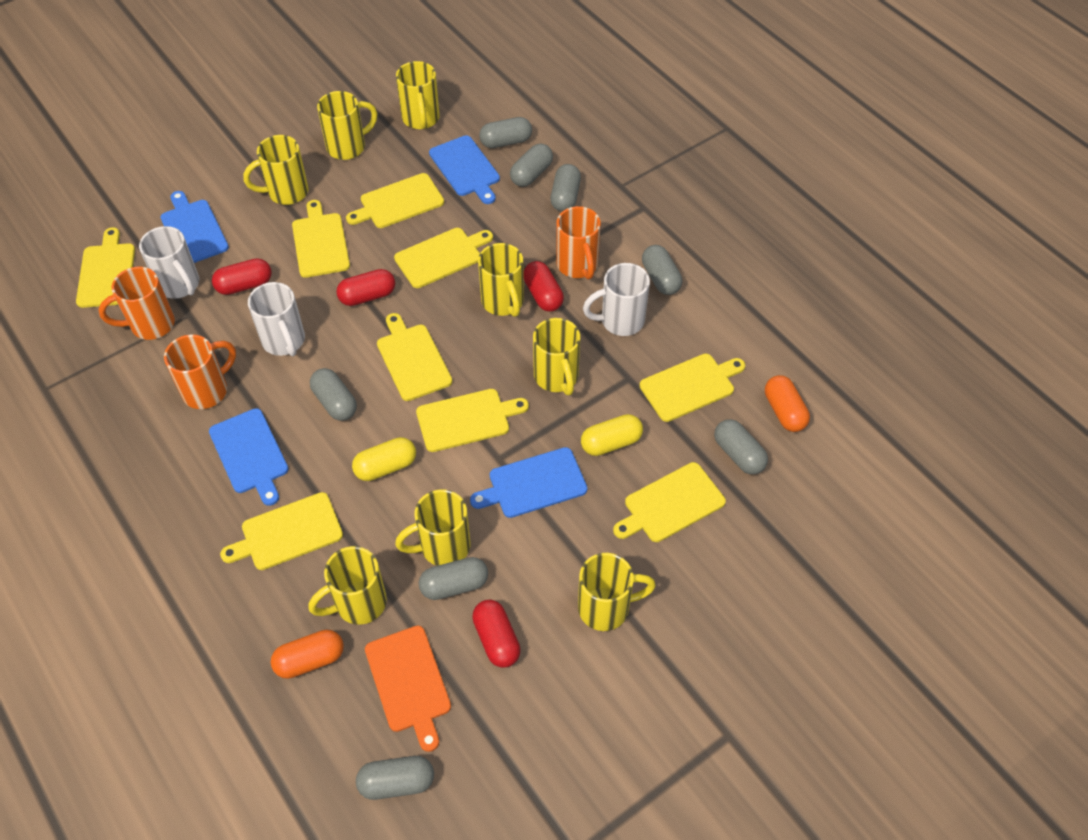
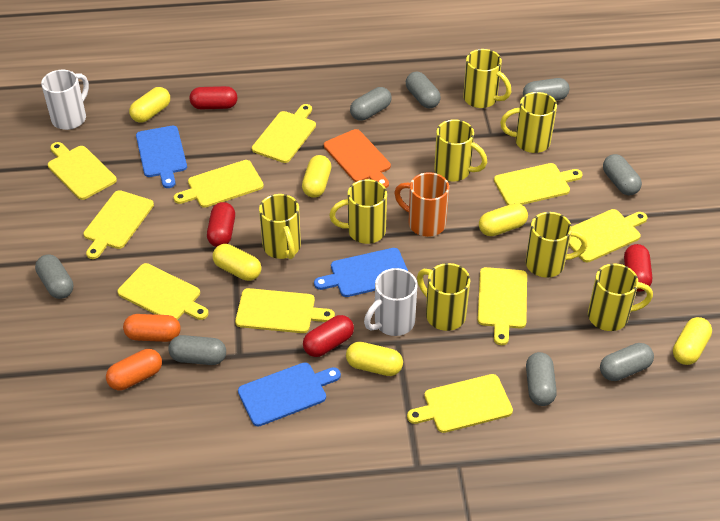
blue cutting board: [161,191,229,263] [209,408,288,506] [429,135,500,204] [470,447,587,518] = 4 -> [136,126,187,188] [238,362,341,427] [314,248,408,297] = 3
orange mug: [98,267,175,340] [164,334,236,409] [556,206,601,280] = 3 -> [394,172,449,237] = 1
white mug: [139,226,199,299] [248,282,305,356] [583,263,650,336] = 3 -> [41,70,89,130] [364,268,418,336] = 2
yellow capsule: [352,437,416,481] [581,414,643,456] = 2 -> [129,87,170,123] [212,244,262,281] [302,155,331,198] [346,342,403,376] [479,203,528,236] [673,317,712,365] = 6
yellow cutting board: [76,227,135,308] [220,492,343,570] [292,200,350,278] [346,173,444,228] [377,313,452,401] [394,228,493,288] [416,389,529,452] [613,462,726,542] [639,354,745,422] = 9 -> [48,142,117,200] [83,190,154,259] [117,263,208,320] [174,160,264,208] [235,288,335,333] [252,104,316,163] [407,374,513,433] [478,267,527,345] [494,163,583,205] [569,209,647,262] = 10

